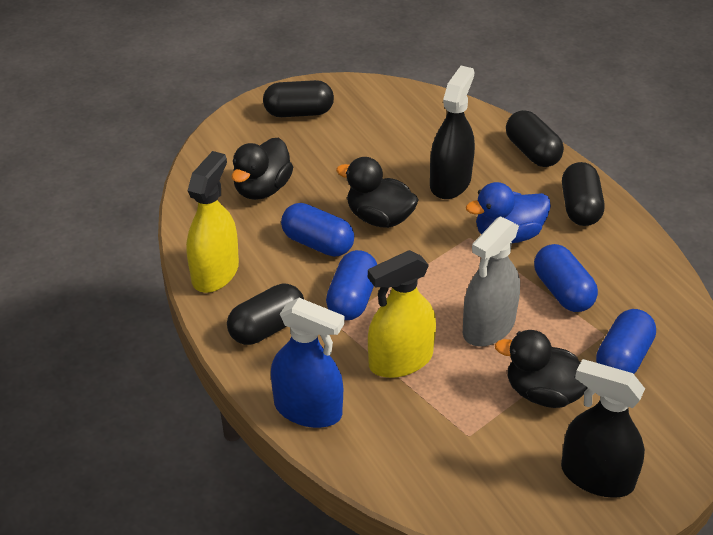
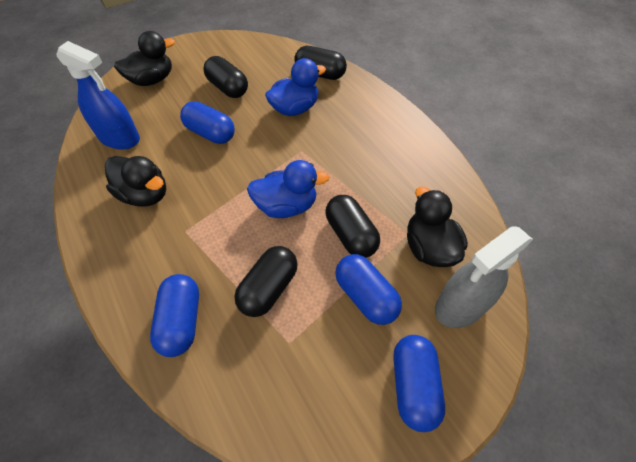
black spray bottle: [430,66,475,199] [561,359,645,498] = 2 -> none = 0
blue duck: [466,182,551,243] = 1 -> [247,160,329,218] [265,58,326,116] = 2
yellow spray bottle: [186,151,239,293] [368,250,436,378] = 2 -> none = 0

